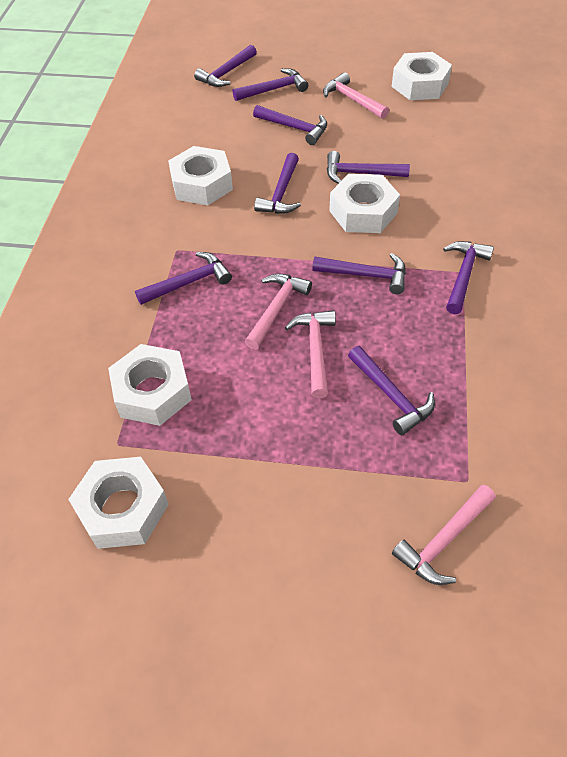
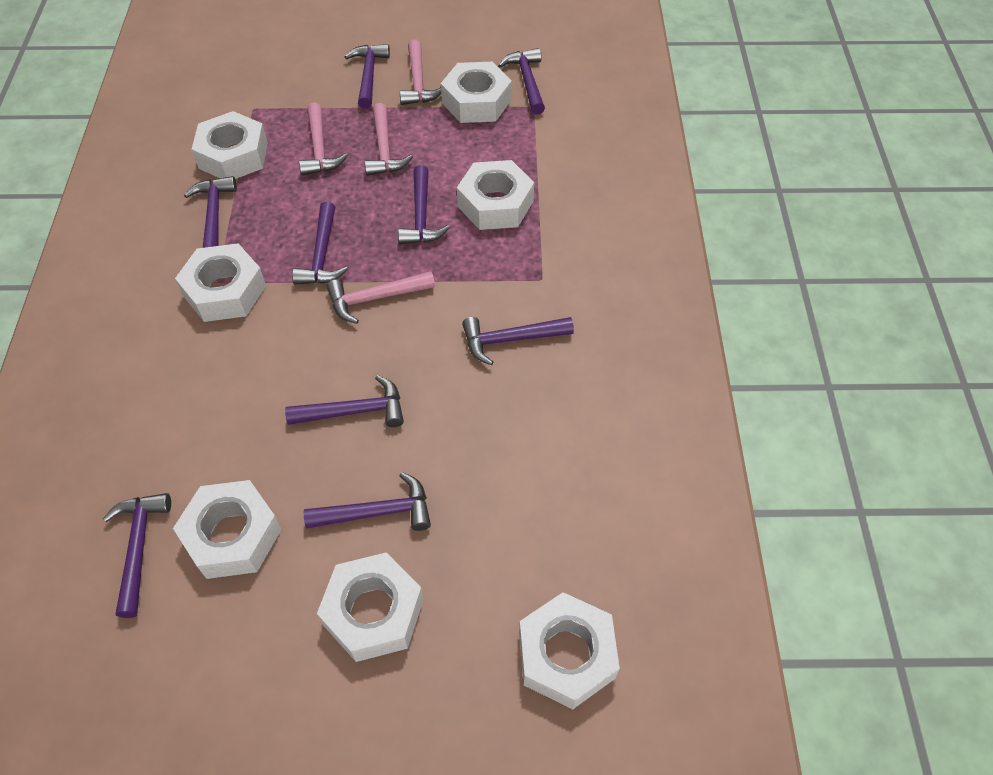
white nut: [68,457,169,549] [108,344,192,426] [168,146,233,205] [329,174,400,233] [392,52,452,100] = 5 -> [173,480,282,579] [175,243,266,322] [192,111,268,179] [317,552,424,662] [441,62,512,123] [457,160,534,230] [519,592,620,709] = 7

